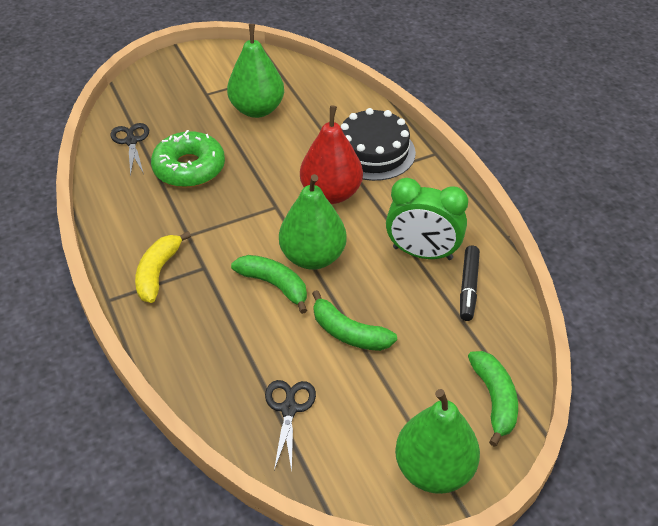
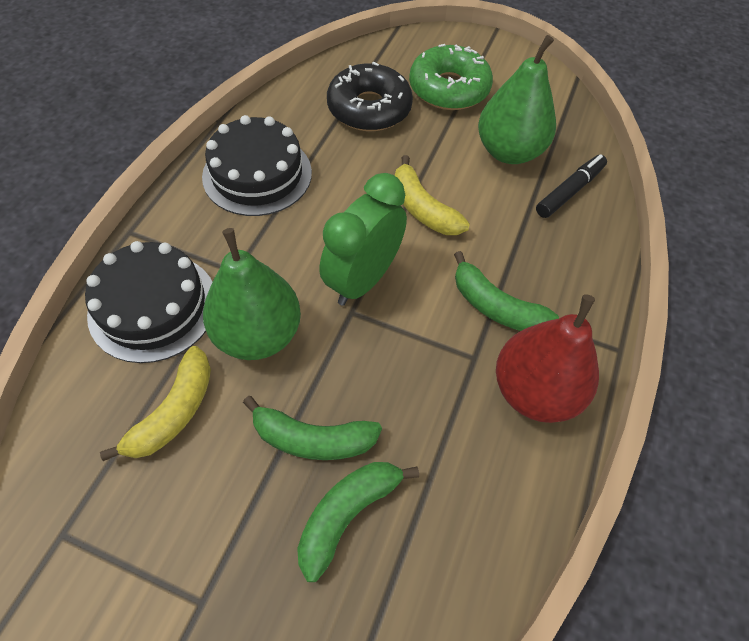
black cake: [341,108,416,181] = 1 -> [85,241,212,363] [202,115,312,216] = 2
black donut: none = 0 -> [327,61,413,131] = 1
black scissors: [111,123,149,176] [265,380,316,472] = 2 -> none = 0
green pear: [227,24,284,118] [279,174,347,270] [395,389,480,494] = 3 -> [203,228,301,360] [478,35,556,164] = 2
yellow banana: [135,231,191,303] = 1 -> [100,346,211,461] [395,155,470,235] = 2

